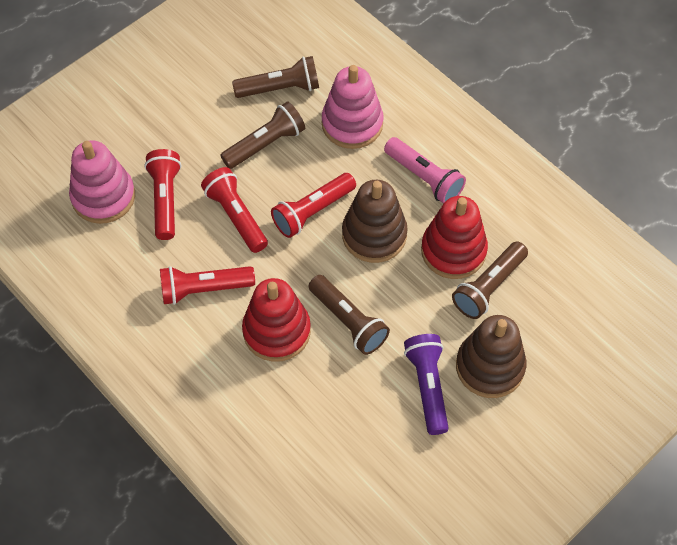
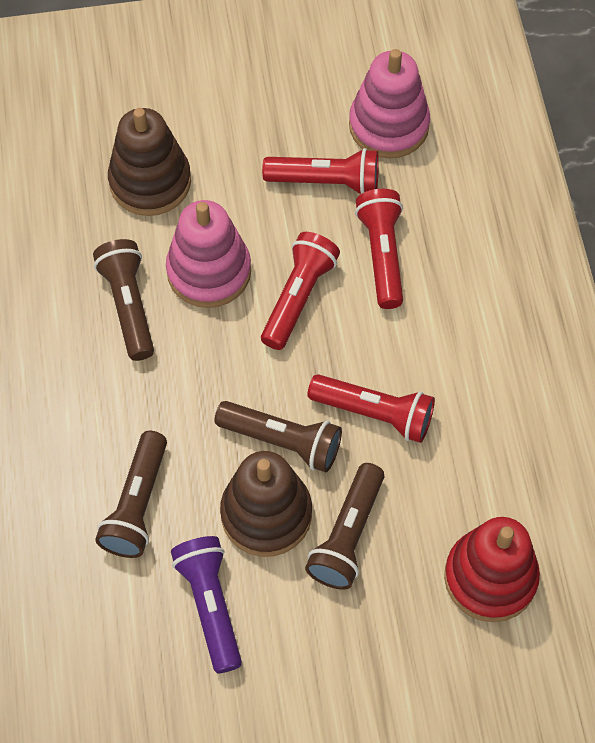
pink flashlight: [384,137,466,204] = 1 -> none = 0
red stacking toy: [242,278,311,362] [421,196,488,279] = 2 -> [444,517,540,622] = 1

